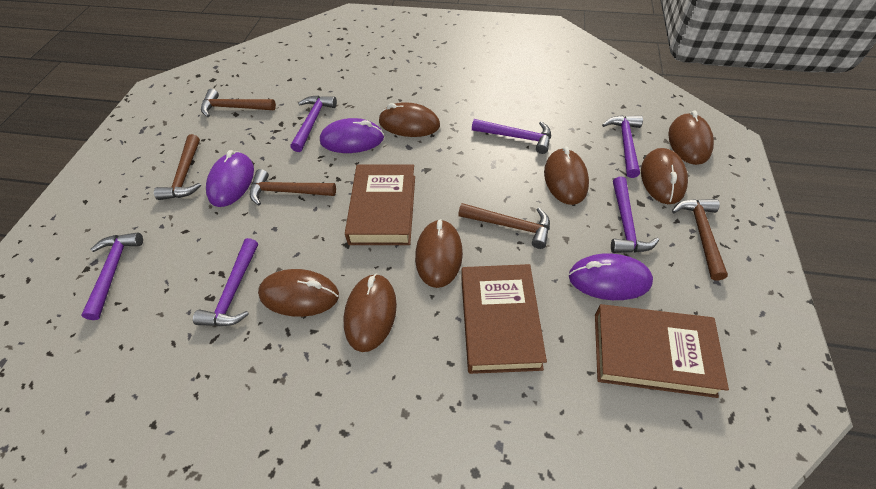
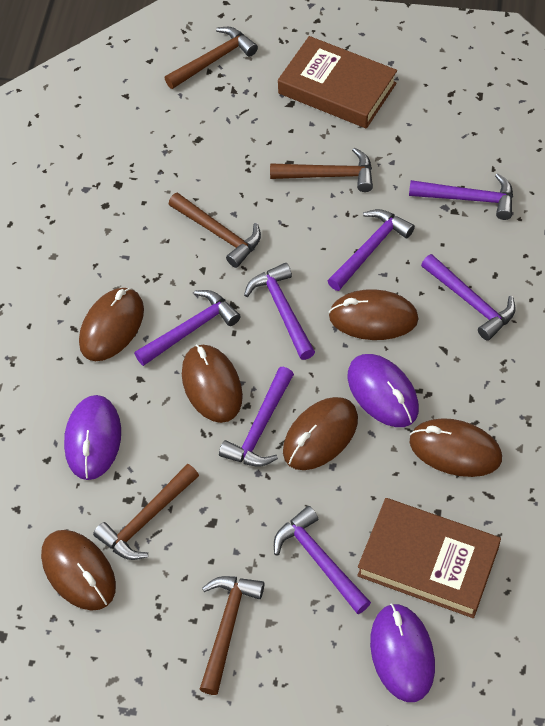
brown book: [345,164,415,245] [461,264,547,374] [595,304,729,398] = 3 -> [278,36,397,129] [357,498,501,618] = 2
brown mouse: [258,269,339,317] [344,273,397,352] [379,102,440,137] [415,219,463,288] [544,147,589,205] [641,148,688,204] [668,111,714,165] = 7 -> [41,530,116,611] [79,288,144,361] [182,344,243,423] [283,397,358,470] [329,289,418,340] [410,418,502,477] = 6
purple hammer: [81,232,143,320] [193,238,258,326] [291,96,337,152] [472,119,551,154] [602,115,643,178] [611,177,659,253] = 6 -> [134,290,241,366] [219,367,294,467] [244,263,315,360] [274,506,371,614] [328,209,415,291] [409,173,513,220] [421,254,516,341] = 7

